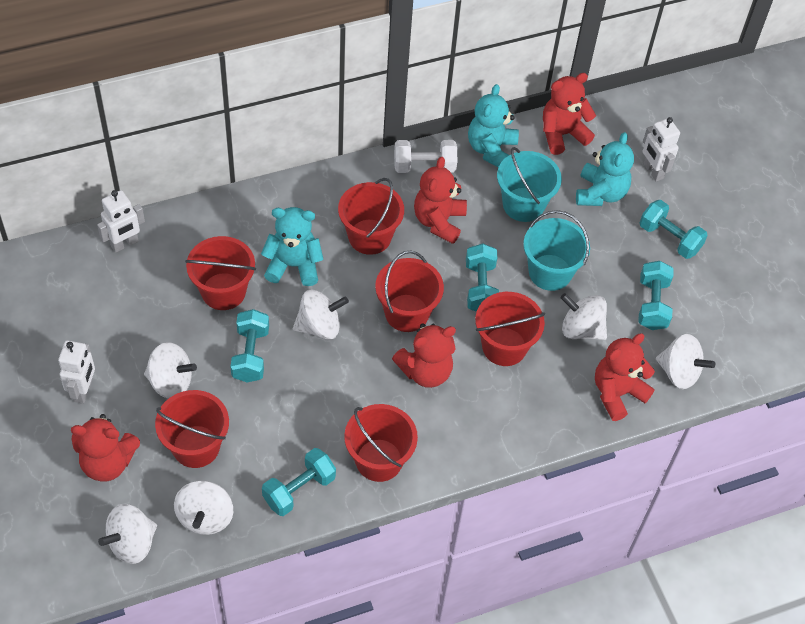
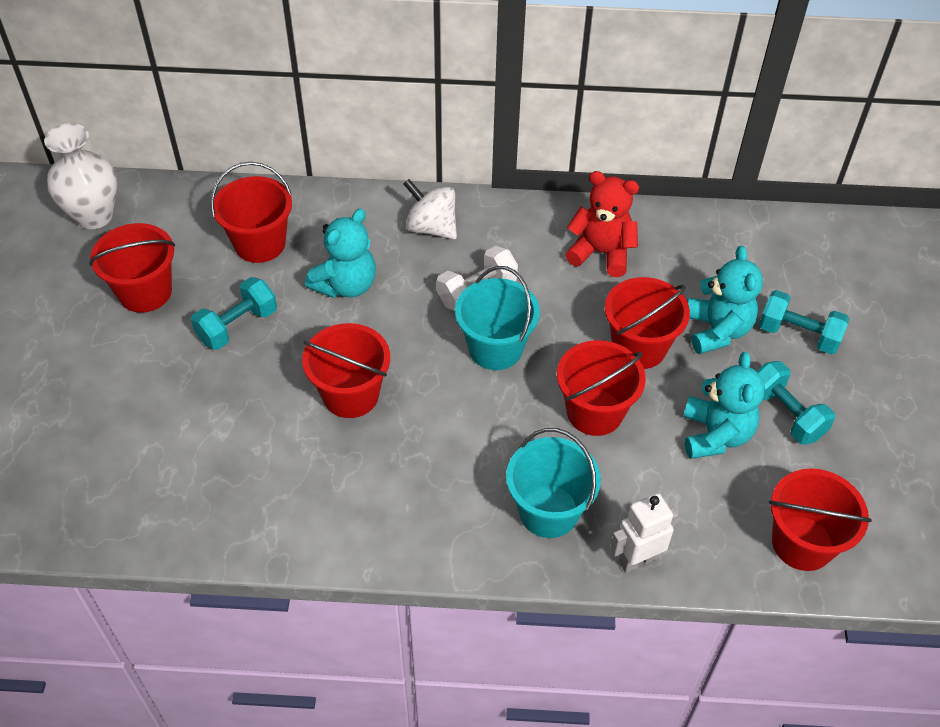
red teddy bear: [71,414,140,482] [392,323,456,388] [414,157,467,244] [543,73,596,155] [595,333,655,421] = 5 -> [565,171,639,277] = 1
turquoise dumbbell: [230,309,269,383] [262,448,336,516] [466,243,499,312] [638,261,674,330] [640,200,708,259] = 5 -> [191,277,277,350] [757,361,835,445] [759,290,849,354] = 3
white robot: [58,340,95,404] [97,190,145,253] [643,117,680,181] = 3 -> [610,493,678,573] = 1
white spinning top: [98,504,157,564] [144,342,197,399] [174,480,233,535] [293,289,349,339] [561,293,607,340] [656,334,715,389] = 6 -> [404,179,457,239] = 1
white vase: none = 0 -> [44,123,117,229] = 1

